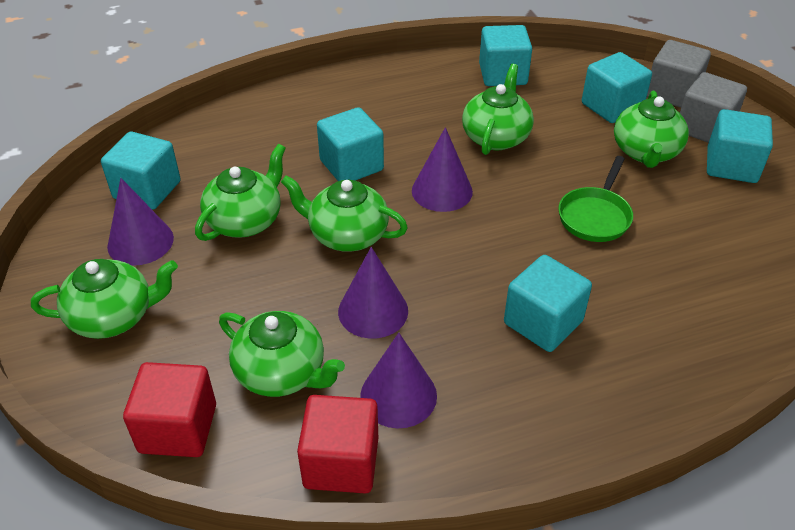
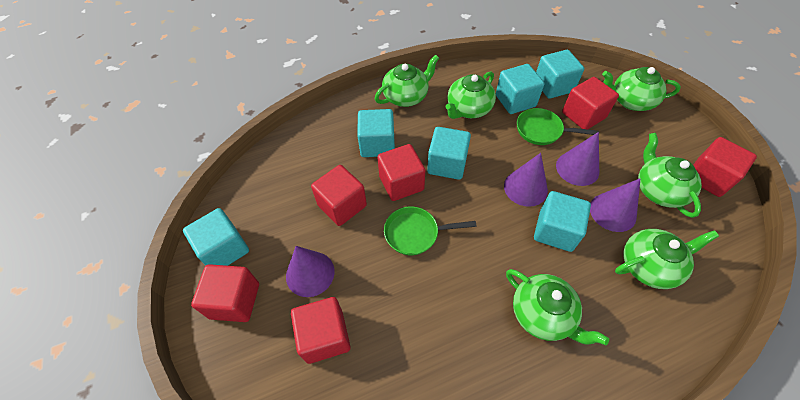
green pan: [558,156,633,242] = 1 -> [384,206,477,255] [517,108,599,145] = 2
grey cube: [647,40,711,108] [680,72,747,143] = 2 -> none = 0
red cube: [123,362,216,457] [297,395,378,493] = 2 -> [191,264,259,322] [291,297,351,364] [311,165,367,226] [377,144,425,201] [562,77,619,129] [693,137,757,197] = 6

